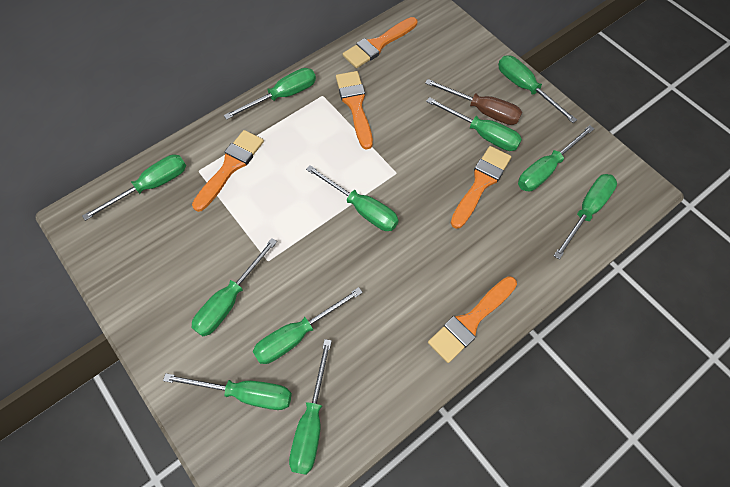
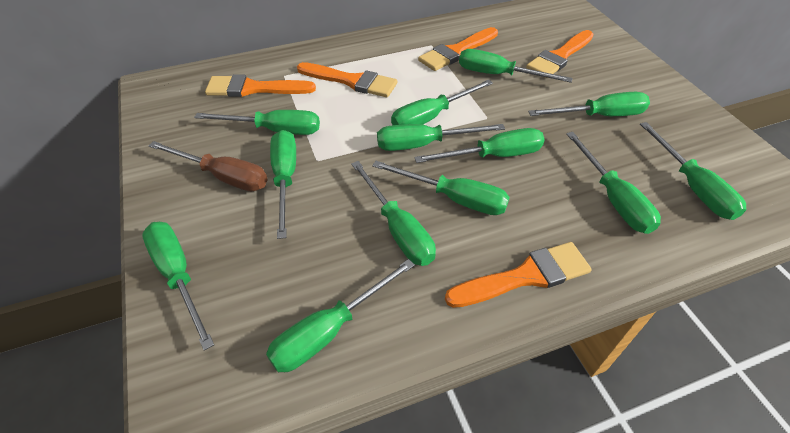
green screwdriver: [82,154,186,221] [163,373,292,410] [191,238,277,336] [224,68,316,120] [253,287,363,364] [289,339,332,475] [306,165,399,231] [426,97,522,151] [498,56,577,123] [518,125,594,191] [554,174,617,260] = 11 -> [142,222,214,351] [194,110,320,135] [266,259,415,372] [270,130,296,239] [351,161,436,266] [372,161,510,215] [377,124,505,151] [391,80,493,125] [414,128,545,163] [459,49,573,83] [528,92,650,116] [566,132,661,234] [640,122,746,220] = 13

